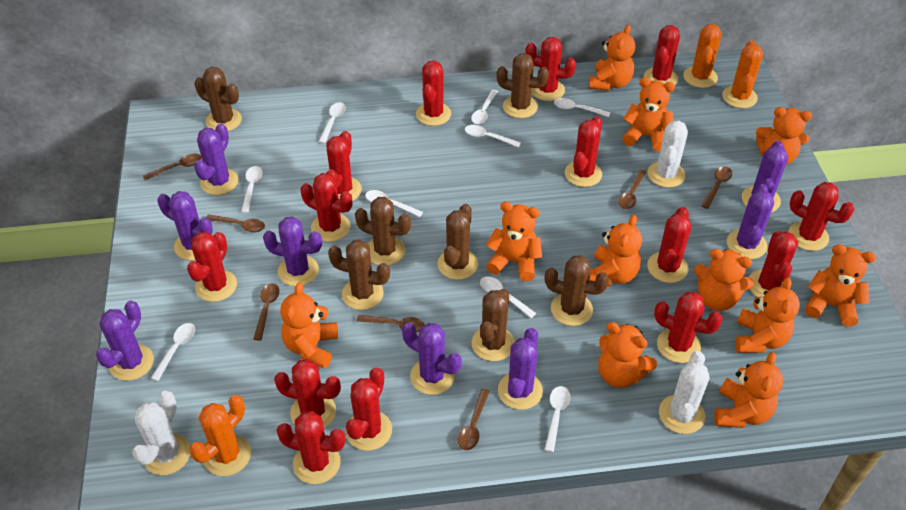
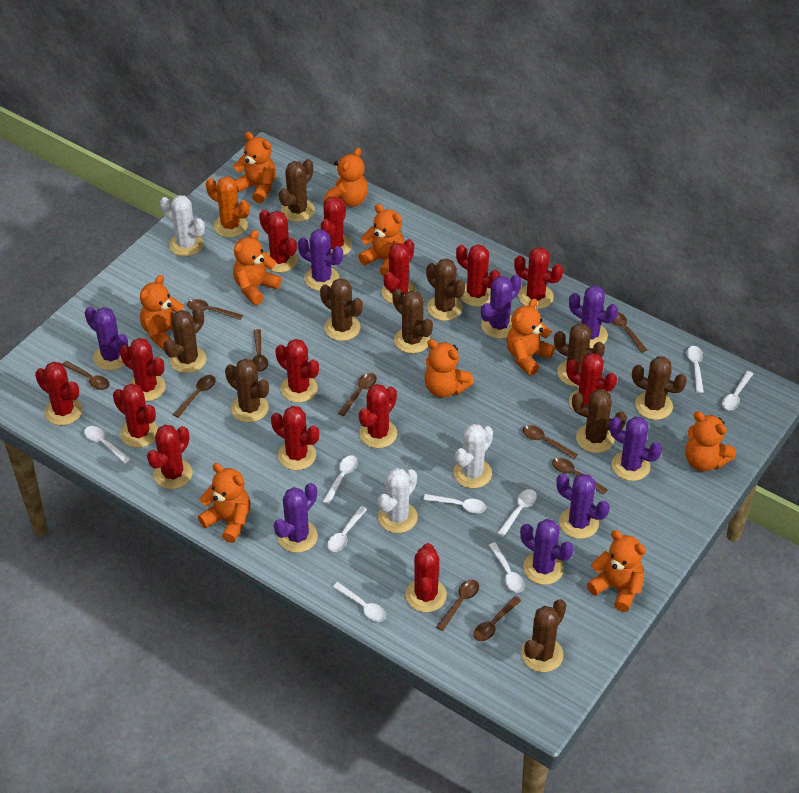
brown cactus: [194,67,242,131] [328,240,390,310] [355,197,411,265] [437,204,478,280] [472,289,515,361] [497,53,549,118] [545,255,609,326] = 7 -> [164,307,207,373] [225,359,269,422] [279,159,315,222] [320,278,363,341] [392,289,433,354] [426,258,465,321] [521,599,566,672] [554,323,605,387] [572,389,627,453] [632,356,687,420] = 10
brown spoon: [143,153,202,180] [206,215,265,233] [253,283,280,341] [357,315,425,333] [458,389,490,450] [618,170,646,209] [701,166,732,209] = 7 -> [62,361,110,390] [173,375,216,418] [187,299,243,320] [252,329,268,372] [338,373,377,416] [436,580,479,631] [474,596,521,641] [522,425,578,459] [552,458,608,495] [612,312,647,353] = 10
orange cactus: [189,395,251,476] [683,24,722,88] [722,40,763,108] = 3 -> [206,176,249,238] = 1
orange teddy bear: [280,282,338,369] [486,202,542,281] [589,25,635,91] [589,215,642,287] [598,322,657,388] [622,77,675,152] [694,249,754,311] [714,352,783,428] [735,277,800,353] [756,107,812,165] [805,244,876,327] = 11 -> [140,275,184,351] [198,463,250,543] [233,132,276,203] [233,230,282,305] [324,148,368,207] [358,204,404,276] [424,339,474,398] [507,298,555,376] [587,530,646,612] [685,411,736,471] = 10

